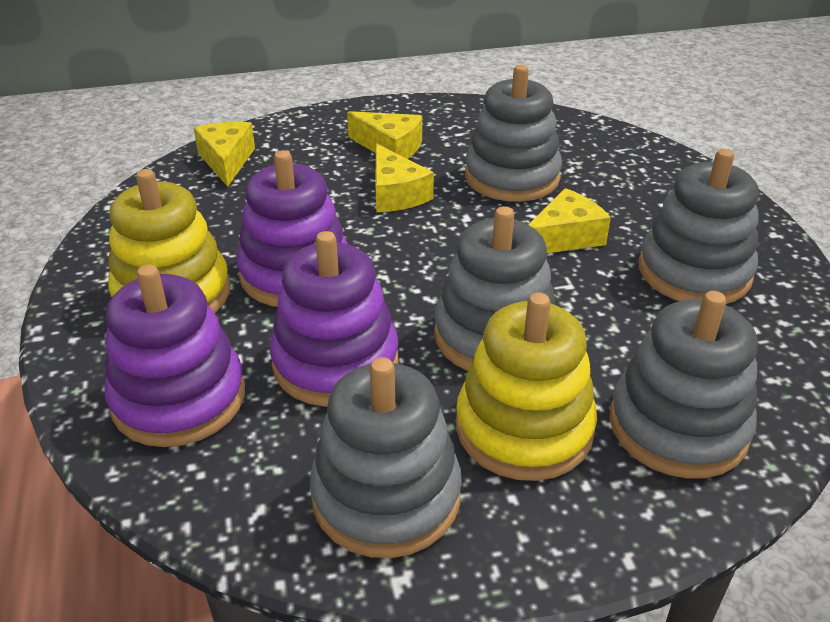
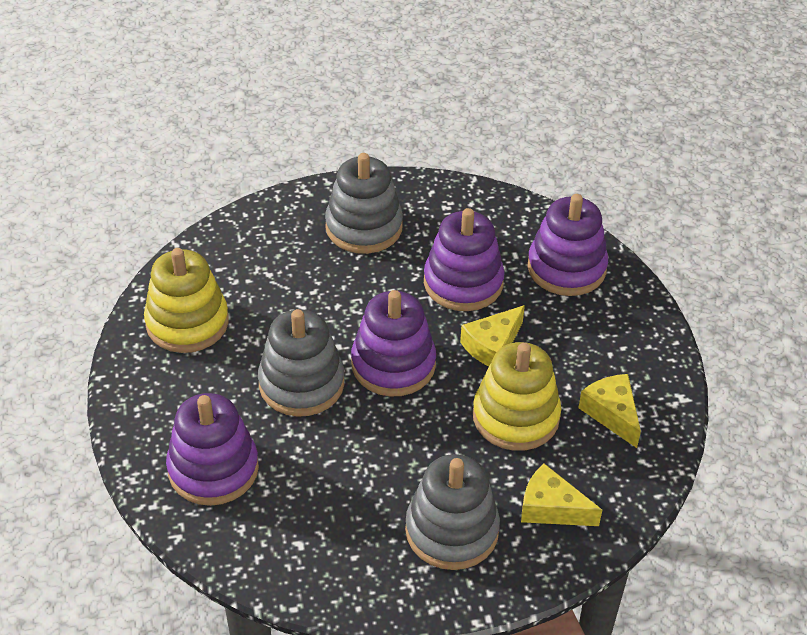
grey stacking toy: [310,357,462,558] [434,206,555,371] [465,65,562,202] [610,291,758,479] [639,149,759,304] = 5 -> [258,309,344,417] [325,153,403,254] [405,454,500,570] = 3
purple stacking toy: [104,264,245,447] [237,150,348,307] [270,231,398,407] = 3 -> [166,393,259,506] [351,290,436,397] [424,208,505,311] [528,194,608,296] = 4
yellow cheese: [194,122,255,187] [347,111,422,159] [376,143,434,212] [529,188,611,253] = 4 -> [460,305,525,367] [521,464,602,526] [579,374,641,448] = 3

